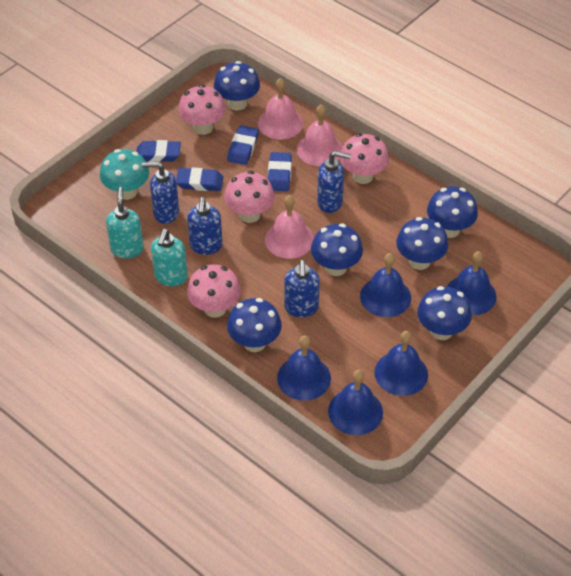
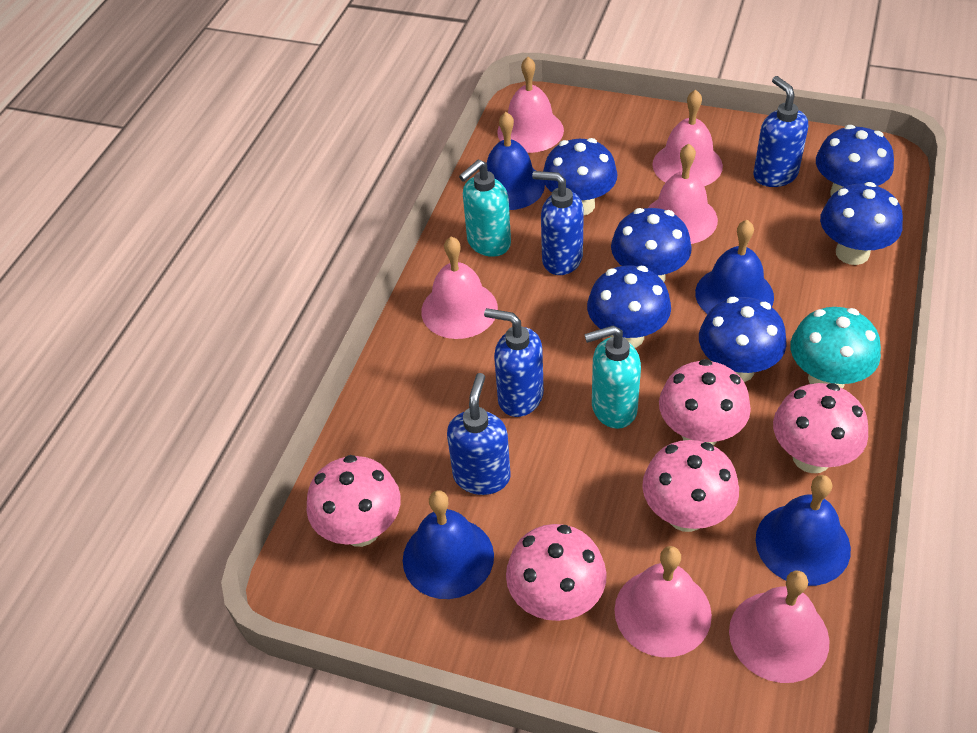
blue bell: [277,336,331,401] [328,370,383,435] [360,253,411,317] [374,331,428,396] [447,251,497,315] = 5 -> [403,490,494,599] [487,112,545,210] [695,220,774,314] [755,475,851,586] = 4
blue eraser: [136,140,181,162] [176,167,223,191] [227,125,259,165] [268,152,292,191] = 4 -> none = 0
pink bell: [258,78,303,139] [265,195,314,259] [297,105,343,166] = 3 -> [421,237,498,339] [497,57,564,153] [614,546,712,657] [648,144,718,244] [652,90,723,186] [729,570,830,683] = 6
pink mushroom: [178,85,226,135] [187,264,241,318] [224,171,274,223] [340,133,389,184] = 4 -> [306,455,401,547] [506,524,607,621] [642,440,739,532] [659,359,751,445] [773,383,868,473] = 5

